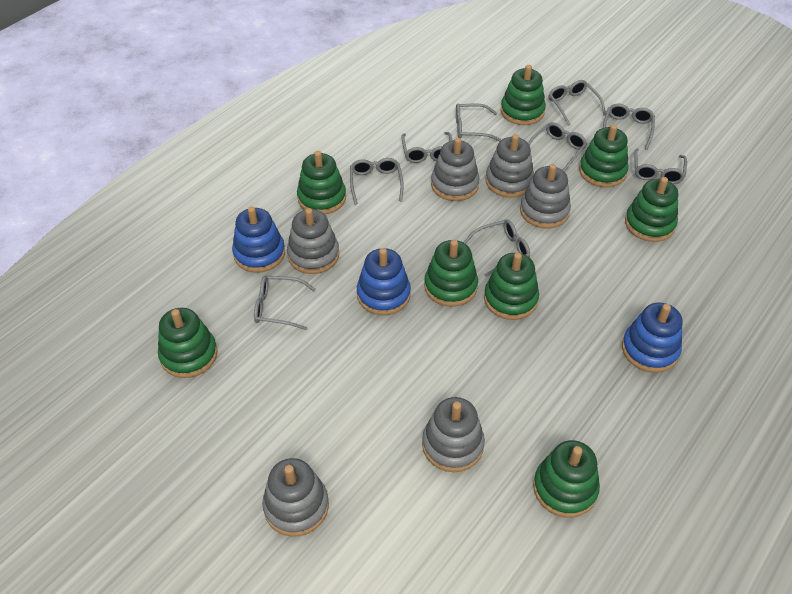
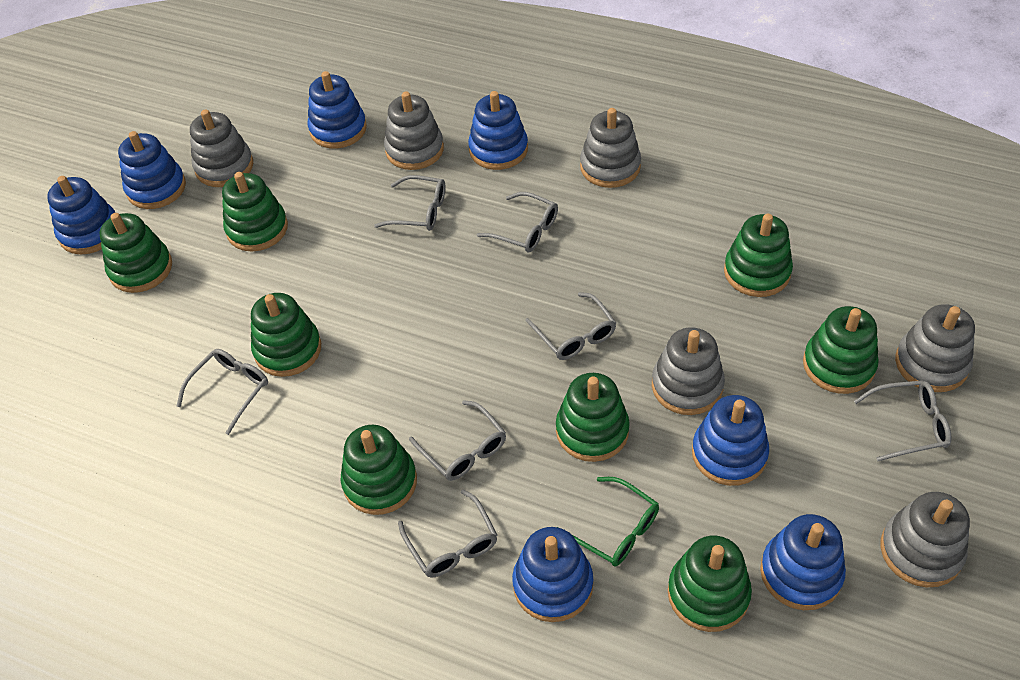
blue stacking toy: [232,207,285,273] [357,248,411,315] [622,303,683,373] = 3 -> [47,176,115,255] [118,131,186,209] [308,71,367,149] [468,91,528,170] [512,527,593,622] [692,395,769,486] [760,514,846,610] = 7
green glasses: none = 0 -> [558,477,659,566] = 1
grey glasses: [254,276,315,330] [350,158,404,205] [401,132,452,163] [456,103,501,142] [463,219,530,277] [528,122,587,172] [549,80,606,126] [603,103,655,150] [634,149,687,184] = 9 -> [176,349,268,435] [374,175,445,231] [398,490,497,577] [409,400,506,481] [477,192,558,252] [525,292,616,360] [854,380,951,461] = 7

